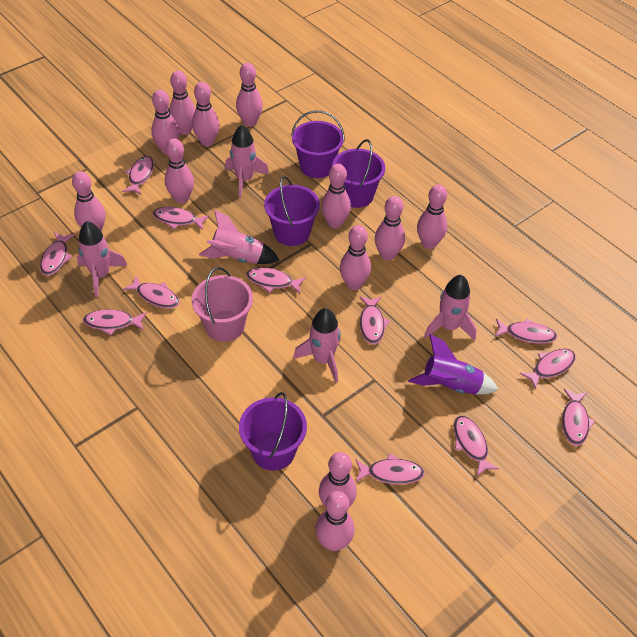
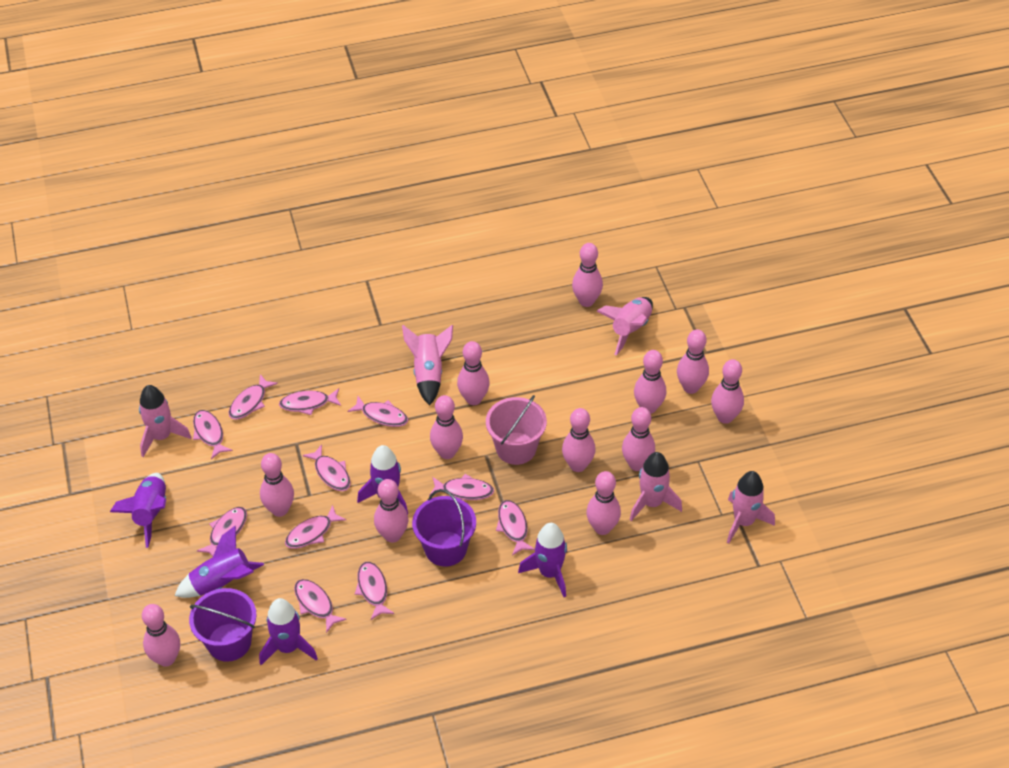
pink fish: [40,232,74,276] [83,309,147,335] [122,156,154,195] [123,276,180,309] [153,207,209,230] [246,267,306,294] [355,454,425,485] [360,296,390,345] [454,416,499,476] [495,318,557,344] [520,348,576,389] [562,389,595,446] = 12 -> [193,410,233,459] [197,507,247,556] [228,375,278,420] [279,388,341,415] [285,505,346,549] [294,579,347,633] [303,444,351,491] [348,396,408,427] [355,562,394,620] [429,474,494,500] [496,500,535,556] = 11
purple bucket: [239,392,307,471] [264,176,320,246] [291,110,345,178] [332,139,385,208] = 4 -> [189,588,257,662] [412,489,476,567] = 2
purple rocket: [408,334,498,394] = 1 -> [110,473,166,548] [175,525,264,598] [259,598,318,665] [357,445,408,514] [518,523,567,597] = 5

